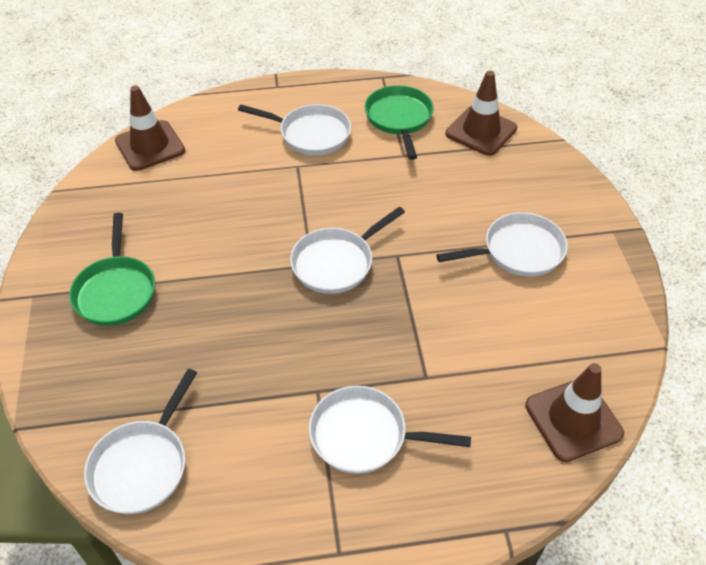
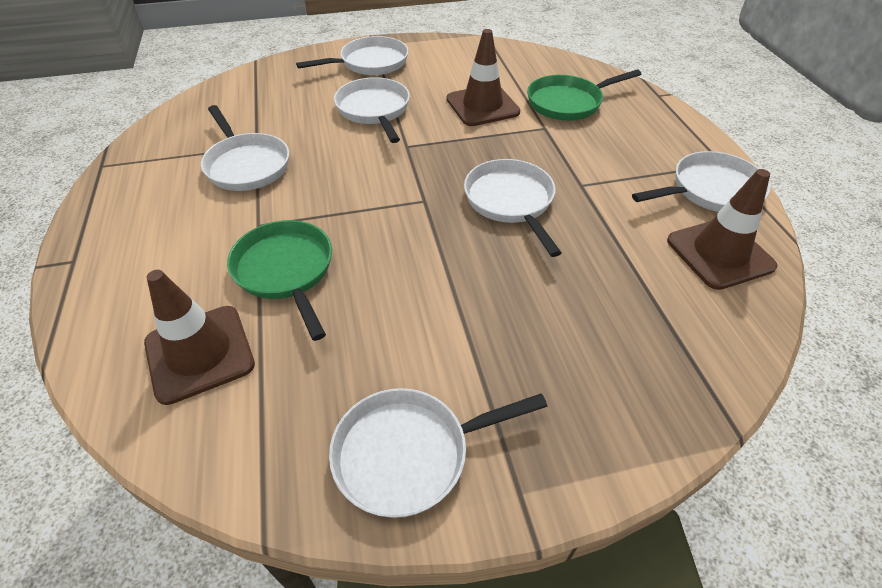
white pan: [84,369,197,514] [238,104,351,155] [290,207,405,294] [309,386,471,474] [436,212,568,277] = 5 -> [201,105,289,191] [296,36,408,75] [329,388,548,518] [334,77,410,143] [464,159,562,257] [632,151,770,212] = 6

